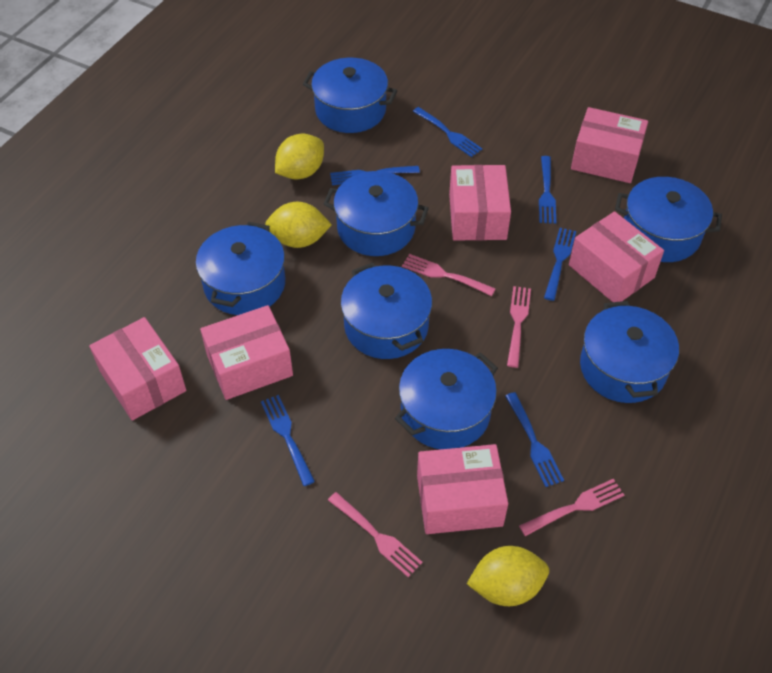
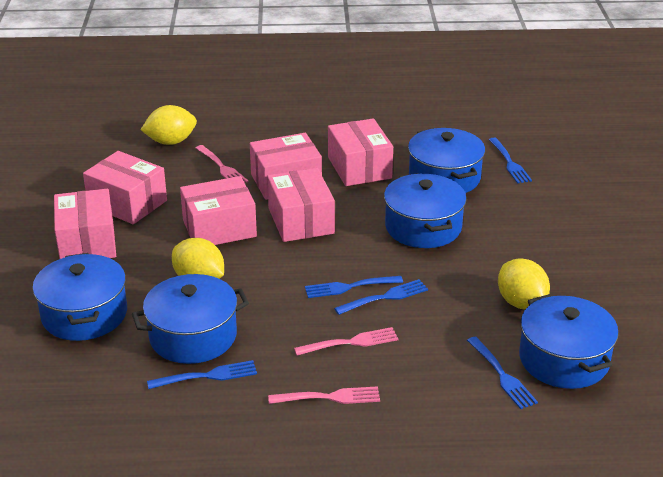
blue fork: [261,395,315,486] [330,166,420,185] [413,107,482,157] [505,392,564,487] [539,156,556,224] [544,228,576,301] = 6 -> [147,360,257,389] [305,276,403,298] [334,279,428,315] [467,337,538,409] [489,138,532,184] = 5
blue pot: [196,222,285,315] [303,58,397,133] [324,171,429,256] [341,263,432,359] [395,349,498,449] [580,301,679,403] [615,177,722,262] = 7 -> [32,253,127,341] [132,274,249,364] [384,173,467,248] [408,128,485,193] [519,294,619,389] = 5
pink fork: [328,492,423,577] [402,254,496,296] [507,286,531,368] [519,479,624,536] = 4 -> [196,145,249,183] [268,386,380,404] [294,327,398,356] = 3

